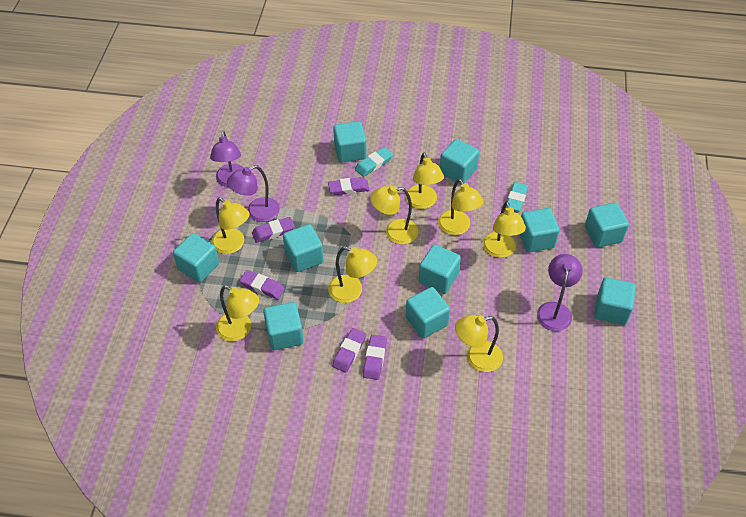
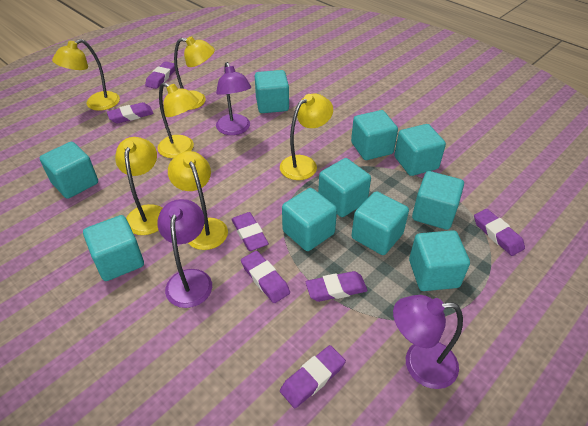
purple eraser: [240,270,285,299] [252,217,295,243] [328,177,369,195] [332,328,366,373] [363,335,387,380] = 5 -> [107,102,154,123] [145,61,175,89] [231,212,269,251] [241,251,290,303] [280,345,346,408] [306,271,368,302] [474,209,525,256] = 7
turquoise eraser: [355,147,393,177] [506,182,528,211] = 2 -> none = 0
yellow lamp: [211,198,250,254] [216,285,259,341] [328,246,377,303] [370,186,418,244] [405,153,444,209] [438,179,483,235] [455,315,503,372] [483,201,526,258] = 8 -> [52,39,120,111] [115,137,163,235] [157,82,199,158] [168,151,228,250] [174,36,215,110] [280,94,333,180] = 6

